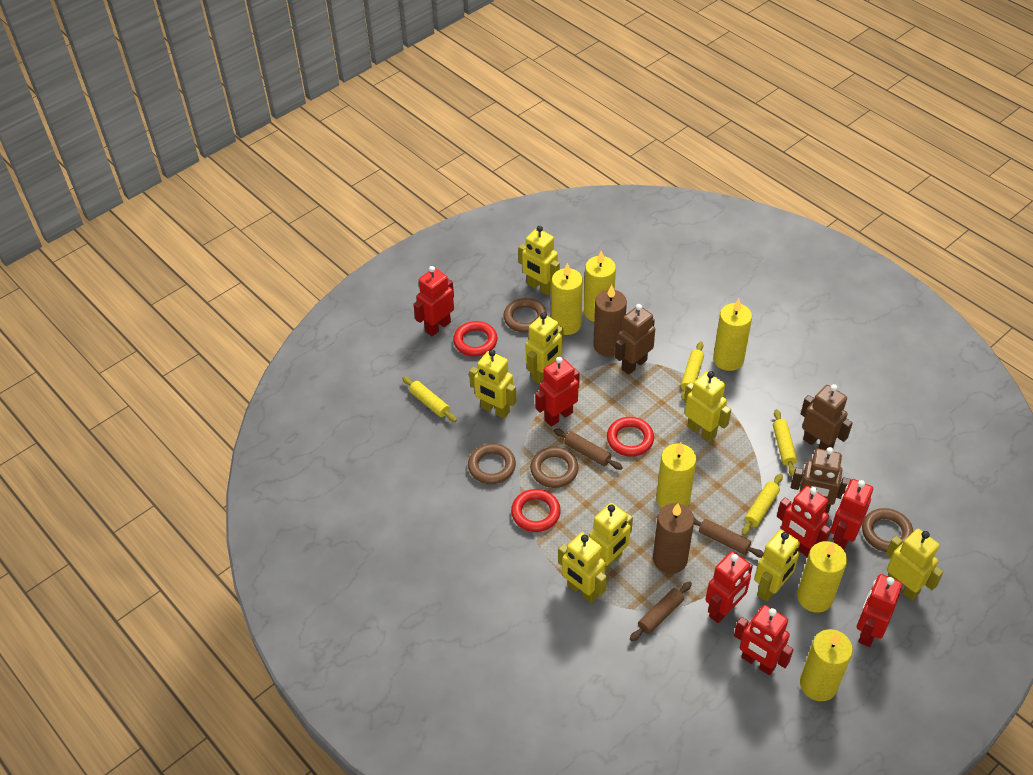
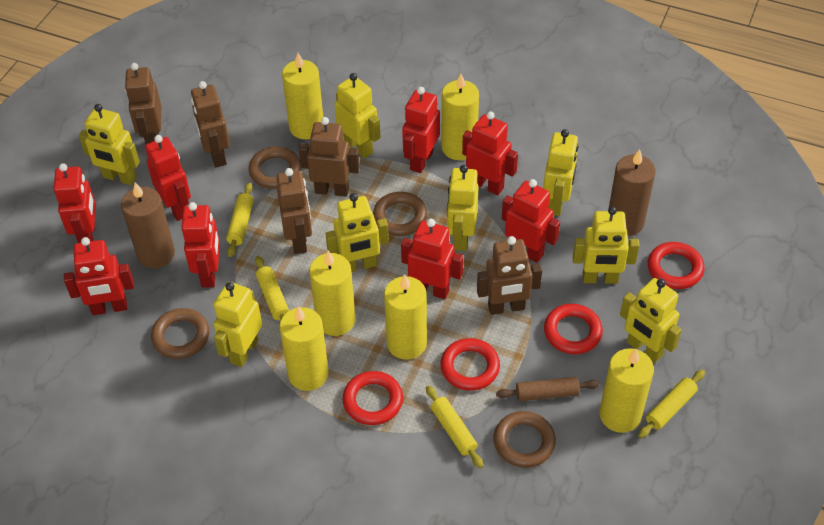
brown robot: [615,304,655,375] [791,447,851,513] [801,384,853,450] = 3 -> [125,63,161,144] [191,81,230,168] [277,168,312,254] [299,117,360,196] [477,236,542,315] = 5
brown rolling pin: [554,428,623,470] [630,581,692,641] [694,518,764,558] = 3 -> [496,377,599,401] = 1
red ring: [453,321,498,356] [511,489,561,532] [607,417,654,457] = 3 -> [342,371,403,425] [440,338,500,391] [544,304,603,354] [648,242,705,289] = 4
red robot: [413,266,454,336] [535,357,580,427] [705,551,753,623] [734,605,794,675] [777,486,831,557] [831,479,873,550] [857,574,902,647] = 7 -> [53,163,96,243] [64,237,134,315] [145,135,191,221] [181,202,220,288] [401,219,463,299] [402,87,440,173] [462,112,518,195] [502,179,560,263] = 8

